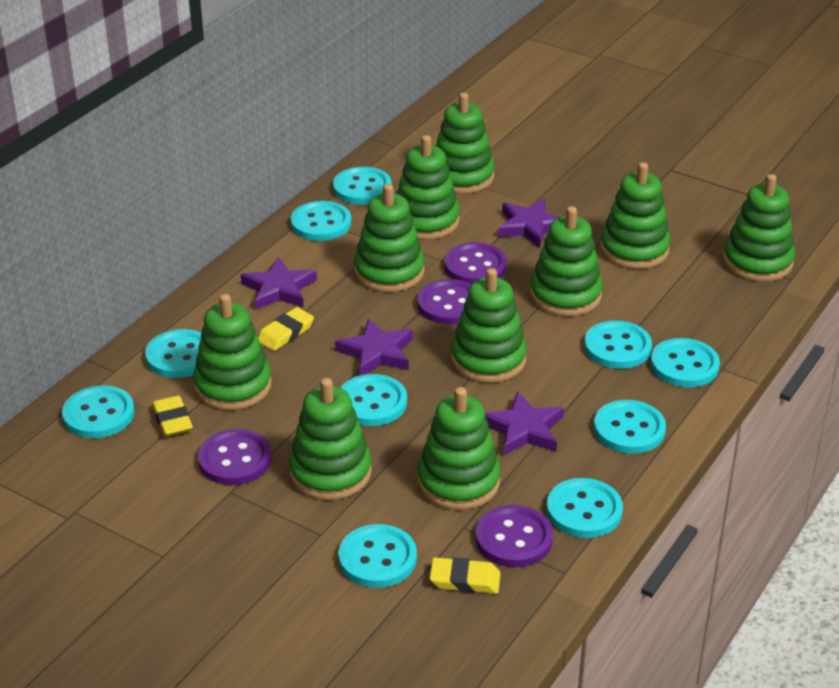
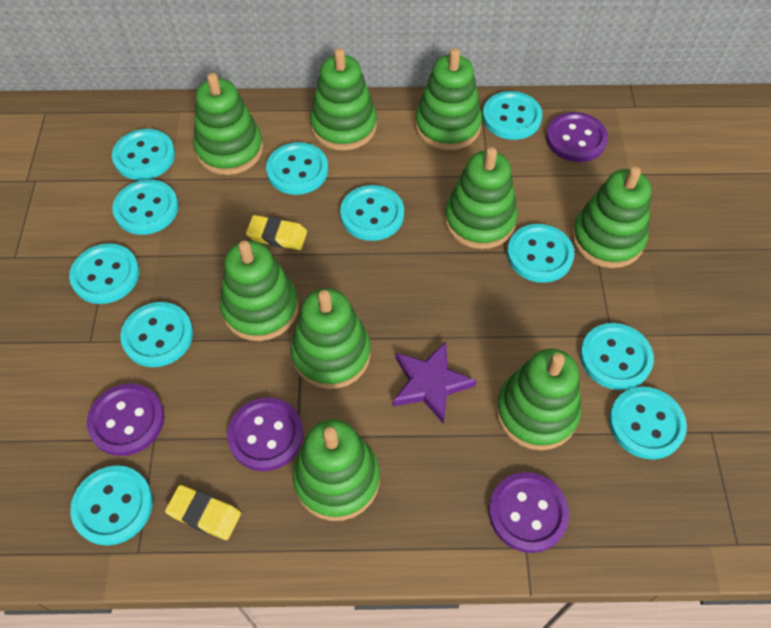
green stacking toy: [193,294,272,410] [289,378,372,500] [354,184,425,292] [396,135,460,240] [417,387,501,510] [435,92,495,194] [451,268,527,383] [530,206,603,316] [600,162,671,269] [723,174,795,282] = 10 -> [193,73,263,175] [220,241,299,341] [291,288,371,389] [293,419,380,521] [310,48,377,151] [415,48,482,150] [444,147,518,249] [496,349,581,450] [572,166,651,268] = 9
purple star: [241,257,317,310] [335,319,413,375] [485,391,564,455] [498,199,560,248] = 4 -> [393,341,476,424] = 1
turquoise button: [62,385,135,438] [145,329,201,378] [291,201,351,241] [333,167,392,205] [338,524,417,588] [340,374,407,426] [546,478,623,538] [584,320,652,369] [594,400,666,454] [650,338,720,387] = 10 -> [69,243,140,304] [70,465,153,546] [112,129,175,180] [112,179,179,235] [121,302,193,367] [266,142,328,195] [340,185,404,241] [483,91,542,140] [507,224,574,283] [580,323,654,390] [609,387,687,459] = 11
yellow eraser: [152,395,193,437] [258,307,314,351] [430,557,501,594] = 3 -> [165,485,241,540] [246,215,307,250] = 2

